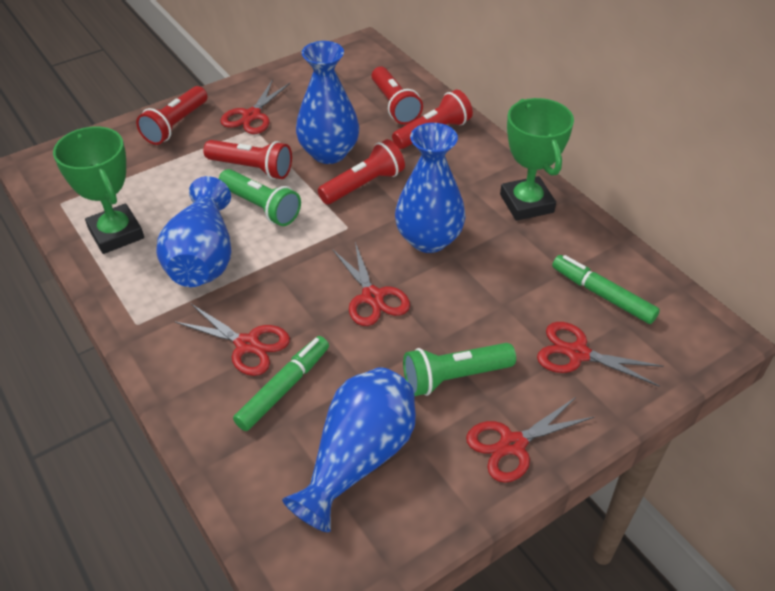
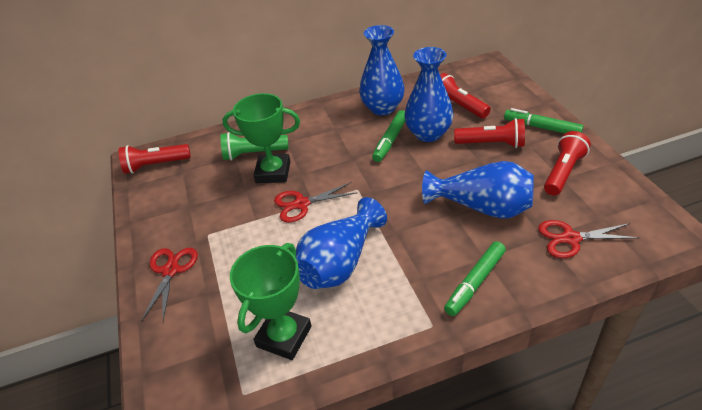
green flashlight: [219,169,301,226] [403,343,516,396] = 2 -> [221,132,289,161] = 1
green marker: [233,336,329,431] [552,255,660,324] = 2 -> [372,110,405,162] [444,241,506,316] [504,108,584,133] = 3
red flashlight: [136,86,207,145] [203,140,292,179] [318,139,405,204] [372,66,423,125] [392,90,473,149] = 5 -> [119,144,191,174] [440,73,491,119] [454,118,525,148] [544,131,591,195] = 4
red scissors: [174,304,290,376] [220,79,290,134] [333,242,410,326] [466,397,594,483] [537,322,664,386] = 5 -> [141,248,198,322] [274,182,358,223] [538,220,639,258] = 3

